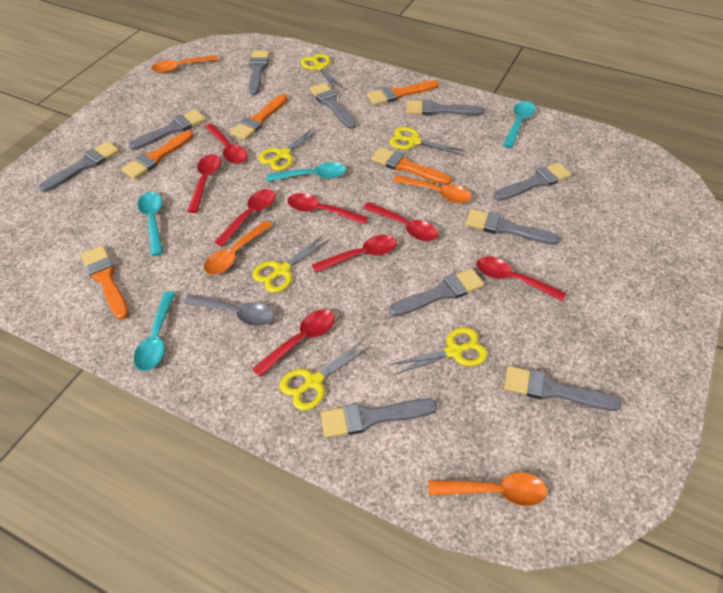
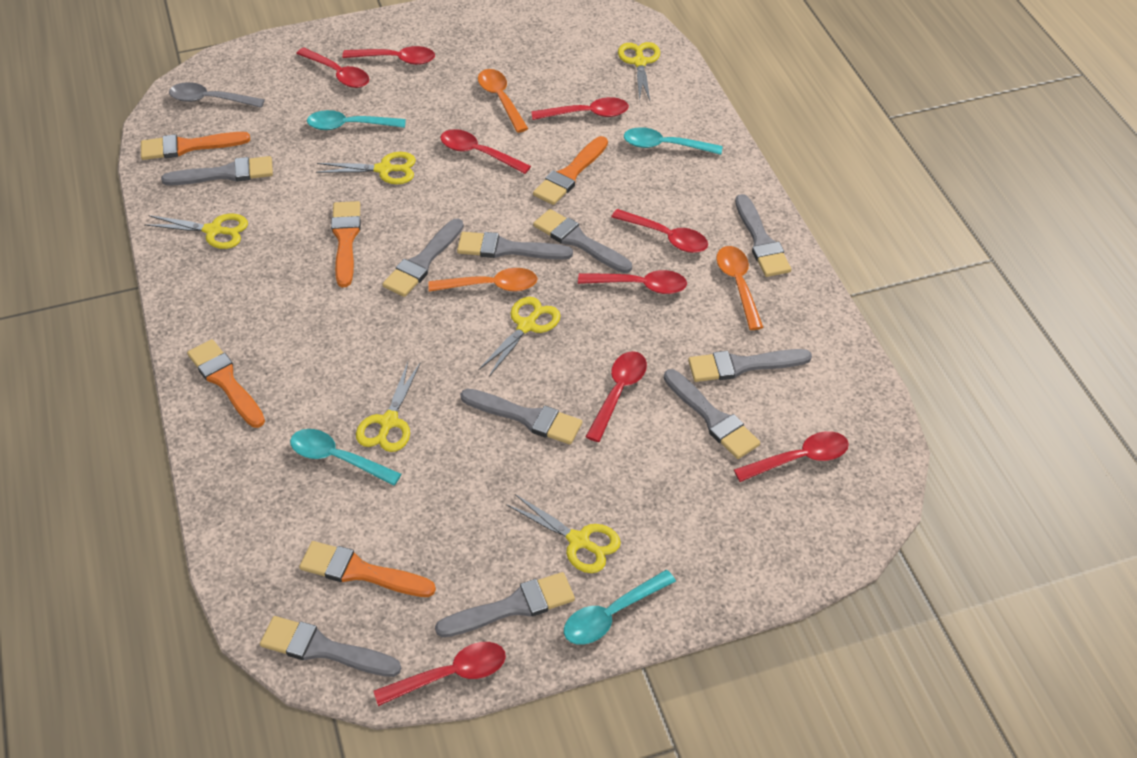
orange spoon: [152,55,219,73] [204,221,273,275] [393,175,472,204] [428,472,547,506] = 4 -> [428,268,538,292] [478,69,528,133] [716,246,763,330] = 3
red spoon: [187,154,221,213] [205,123,248,164] [215,189,276,247] [252,309,335,377] [288,193,368,225] [312,235,397,273] [363,202,438,241] [477,256,566,302] = 8 -> [296,48,369,88] [342,46,435,65] [373,642,506,706] [441,129,531,174] [531,97,629,120] [578,270,687,294] [586,351,647,442] [611,209,708,253] [734,431,849,482] = 9

